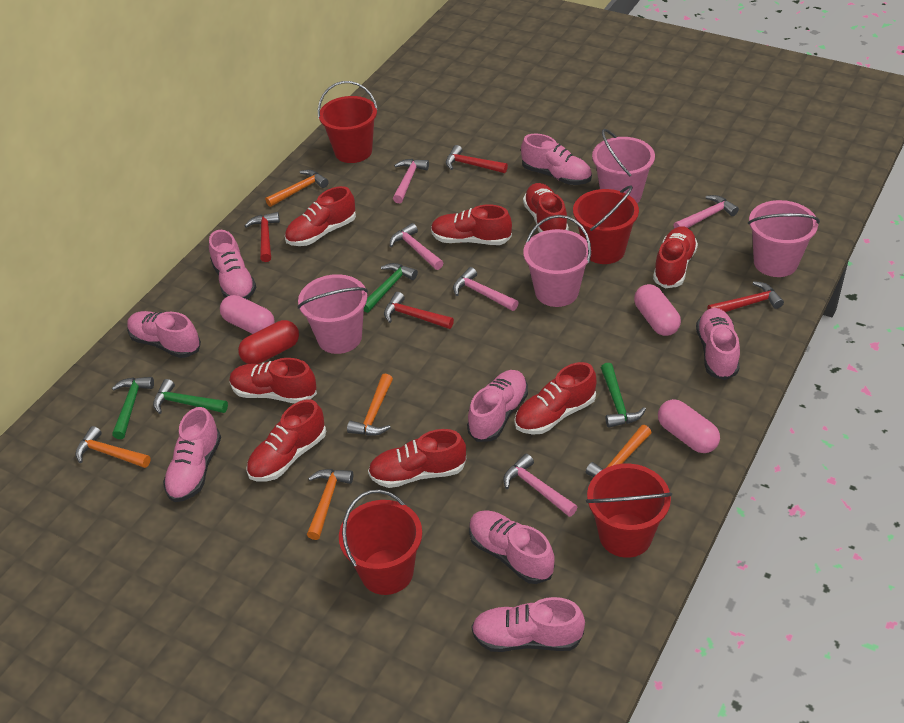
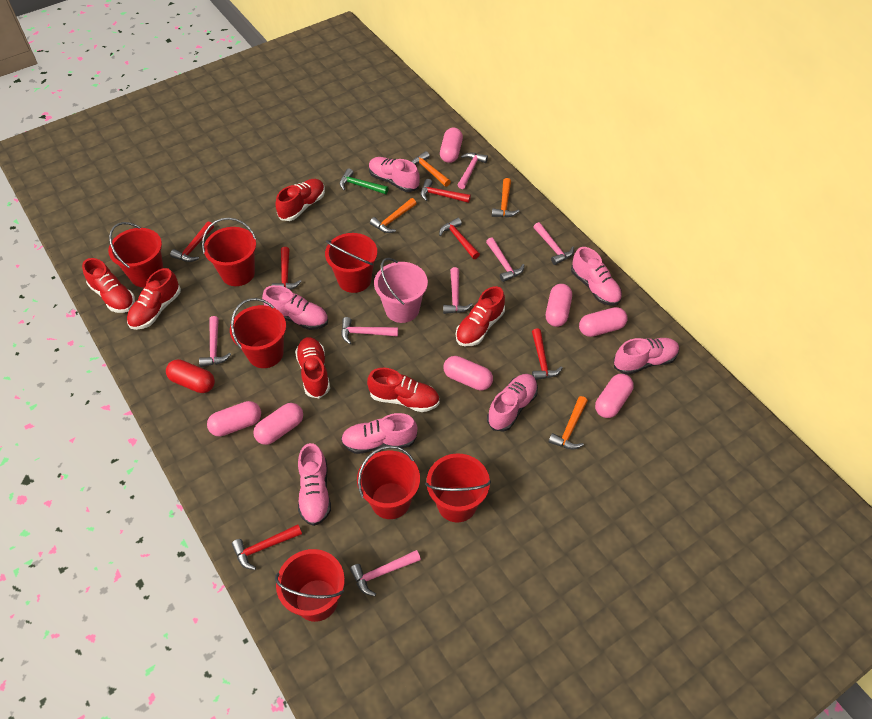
green hammer: [112,377,154,439] [153,379,228,414] [364,263,418,313] [601,363,646,428] = 4 -> [340,168,388,194] = 1
orange hammer: [75,426,150,468] [265,170,329,207] [307,469,353,540] [347,374,393,436] [586,425,652,477] = 5 -> [370,198,417,233] [411,151,451,187] [492,178,519,217] [549,396,588,449] = 4
pink bucket: [298,274,368,354] [523,215,591,307] [592,129,655,203] [748,200,820,277] = 4 -> [374,258,428,323] = 1
pink capsule: [220,295,275,334] [634,284,681,336] [658,399,720,453] = 3 -> [207,401,261,437] [253,403,303,445] [440,128,463,163] [444,356,493,391] [546,284,572,327] [579,307,627,337] [595,374,634,418] = 7
pink hammer: [390,223,443,270] [393,159,429,203] [453,267,519,311] [503,454,577,517] [674,195,739,229] = 5 -> [199,316,231,367] [341,317,398,344] [350,550,421,596] [443,267,473,314] [458,153,488,189] [486,237,525,282] [534,222,574,265] = 7
pink shoe: [127,311,201,358] [163,407,221,502] [209,230,256,299] [467,370,528,442] [469,510,555,584] [471,597,585,652] [521,133,592,185] [696,308,740,380] = 8 -> [262,285,328,330] [298,443,331,526] [341,413,418,454] [369,157,420,192] [487,374,538,432] [571,247,622,306] [614,338,679,375] = 7
red bucket: [318,81,378,163] [339,490,422,595] [573,185,639,264] [586,464,672,558] = 4 -> [108,222,163,287] [202,217,257,286] [230,298,286,368] [275,549,345,622] [325,233,377,293] [357,446,420,519] [425,453,491,522] = 7
red hammer: [245,212,280,262] [384,292,454,329] [446,145,508,173] [707,281,784,312] = 4 -> [170,221,214,262] [232,524,302,570] [272,247,302,290] [421,179,471,203] [439,218,480,259] [532,328,563,380] = 6
red shoe: [230,358,317,403] [246,400,326,481] [285,186,356,246] [368,429,466,488] [431,205,512,245] [514,362,596,435] [523,183,569,233] [653,227,698,288] = 8 -> [82,258,135,313] [127,268,181,330] [275,179,325,221] [295,337,330,399] [367,368,439,412] [456,286,505,346] = 6

